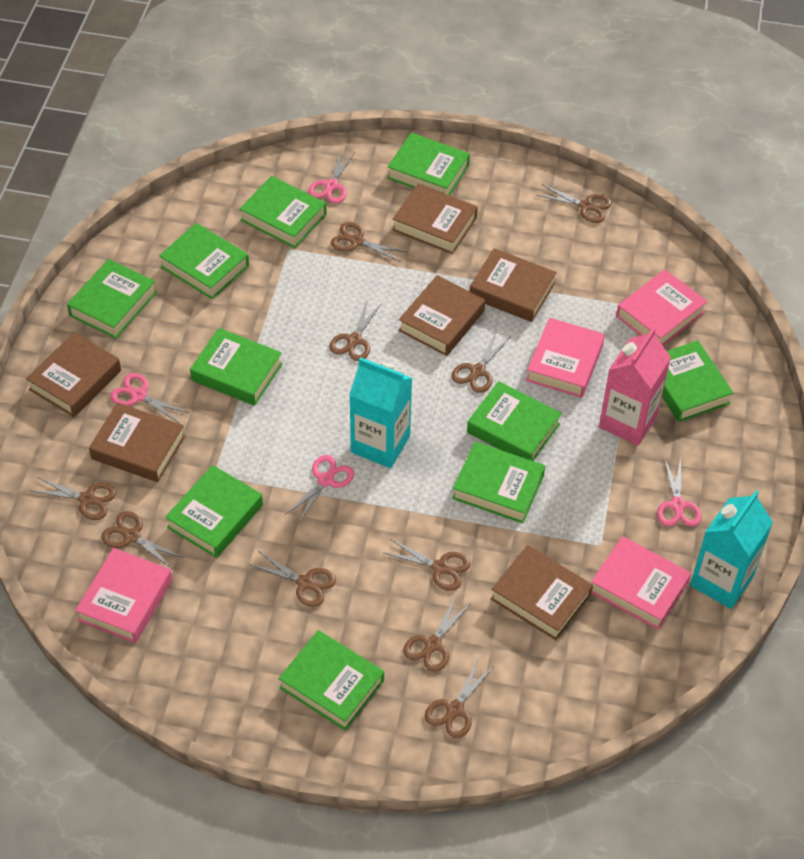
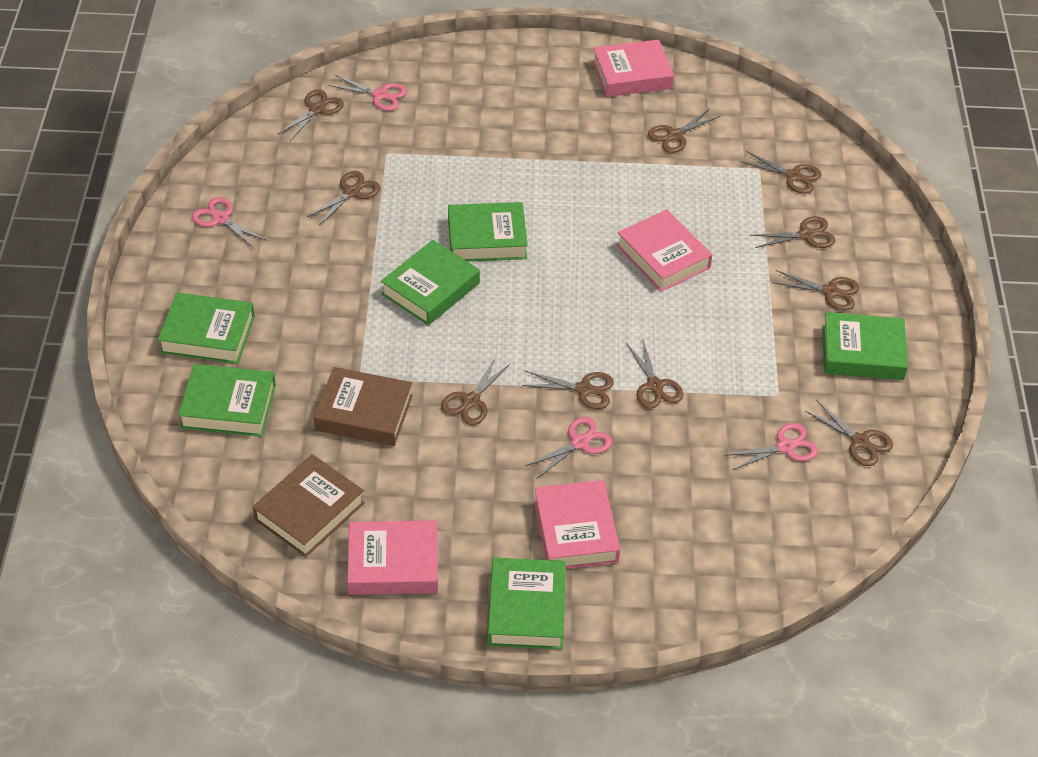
brown book: [26,332,121,417] [89,402,185,482] [393,184,478,254] [398,275,485,356] [470,248,557,322] [490,545,593,640] = 6 -> [252,454,365,557] [314,367,413,446] = 2
green book: [67,259,157,339] [159,223,249,299] [165,465,263,558] [190,328,283,406] [239,176,327,248] [278,630,384,731] [387,133,470,195] [452,442,545,523] [467,381,562,461] [662,340,734,422] = 10 -> [158,292,255,364] [178,364,276,437] [381,240,480,325] [448,202,528,262] [487,558,566,650] [822,312,908,380] = 6
pink carton: [599,327,671,446] = 1 -> none = 0
turquoise carton: [349,357,412,468] [690,490,773,609] = 2 -> none = 0

